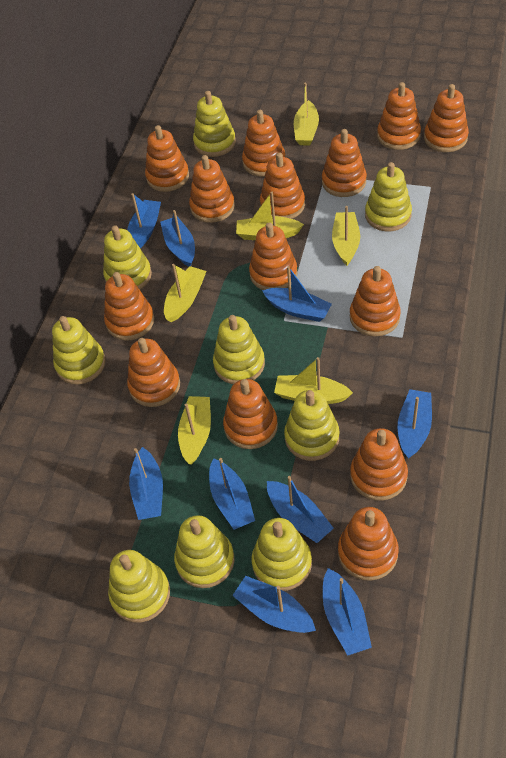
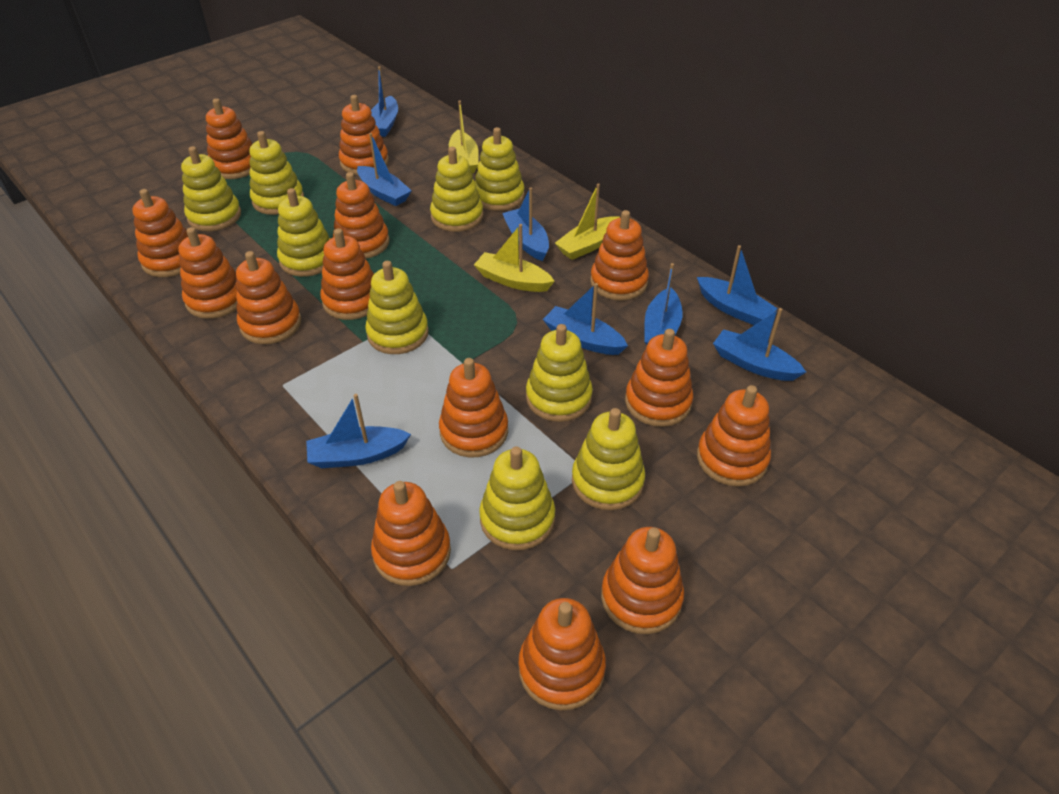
blue boat: [128,193,161,248] [129,447,163,520] [160,210,195,267] [209,458,255,530] [232,576,316,633] [262,266,332,322] [267,476,334,543] [323,568,372,656] [397,389,432,459] = 9 -> [306,394,411,468] [357,133,412,206] [371,66,398,137] [502,187,549,261] [543,283,628,355] [645,263,683,345] [697,245,778,325] [713,308,806,381] = 8
yellow boat: [164,264,207,322] [178,396,211,465] [236,192,304,240] [274,357,353,404] [294,83,319,145] [332,206,360,266] = 6 -> [449,101,479,173] [474,224,555,292] [555,183,620,260] = 3

